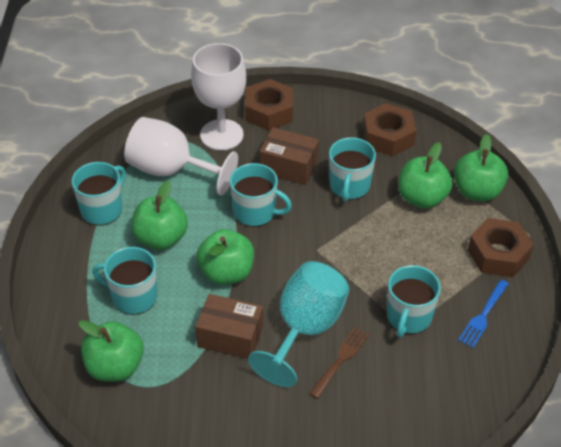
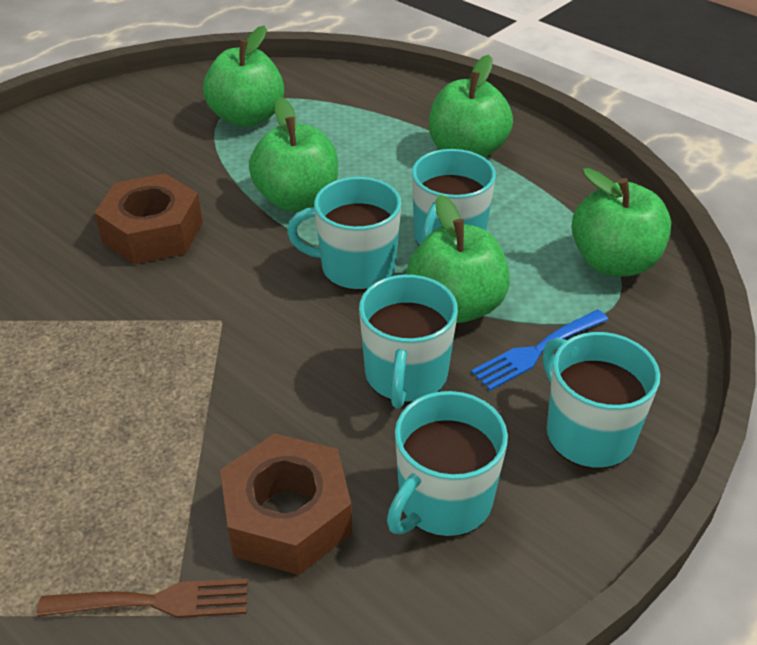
brown box: [195,294,263,359] [260,127,319,185] = 2 -> none = 0
brown nut: [245,79,293,131] [363,103,417,157] [468,218,534,277] = 3 -> [95,174,203,264] [220,433,352,575] = 2
turquoise goblet: [248,261,349,387] = 1 -> none = 0
white goblet: [124,117,238,196] [191,43,246,150] = 2 -> none = 0

